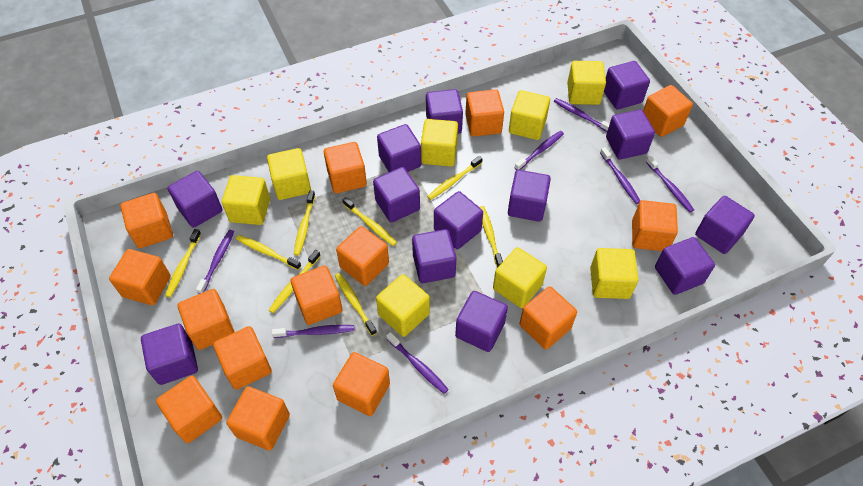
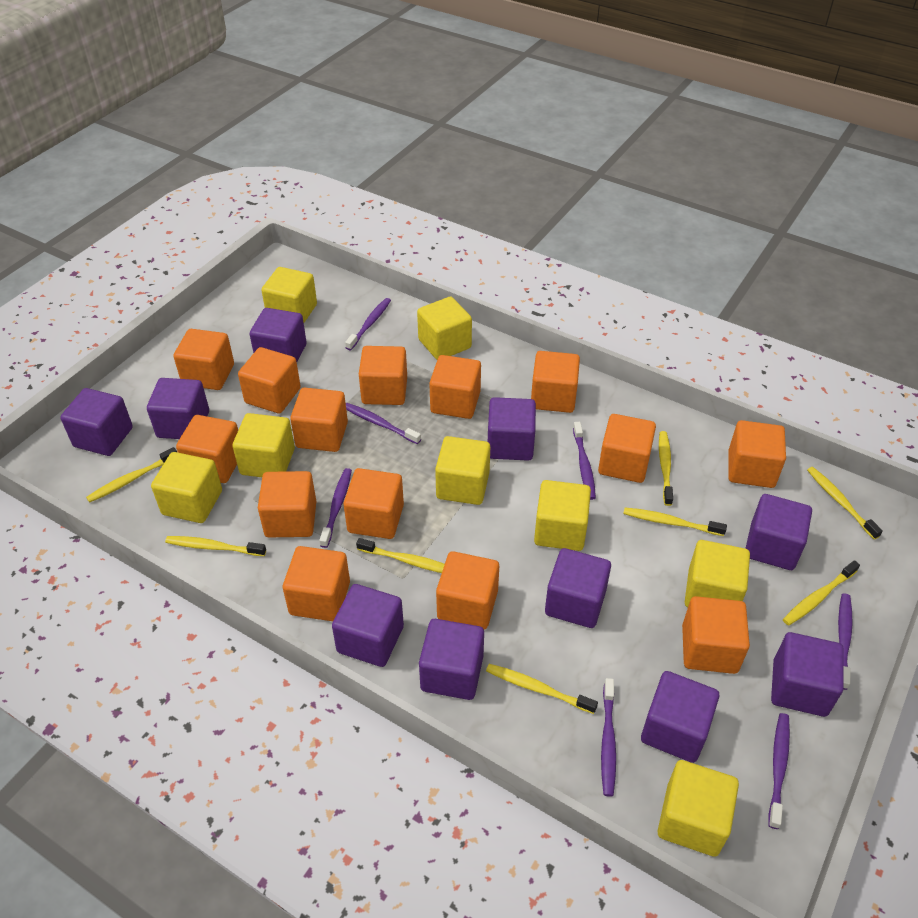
purple cube: [141,324,198,385] [168,171,222,228] [373,167,420,223] [377,124,421,172] [412,229,457,283] [426,89,463,134] [434,191,483,249] [455,291,508,352] [508,170,551,222] [604,61,650,110] [606,110,655,159] [655,237,715,295] [695,196,755,254] = 13 -> [60,388,133,456] [147,378,209,439] [250,308,307,362] [332,584,404,667] [419,619,484,700] [488,397,536,461] [545,548,611,628] [641,671,719,763] [745,494,812,570] [771,632,844,717] = 10

